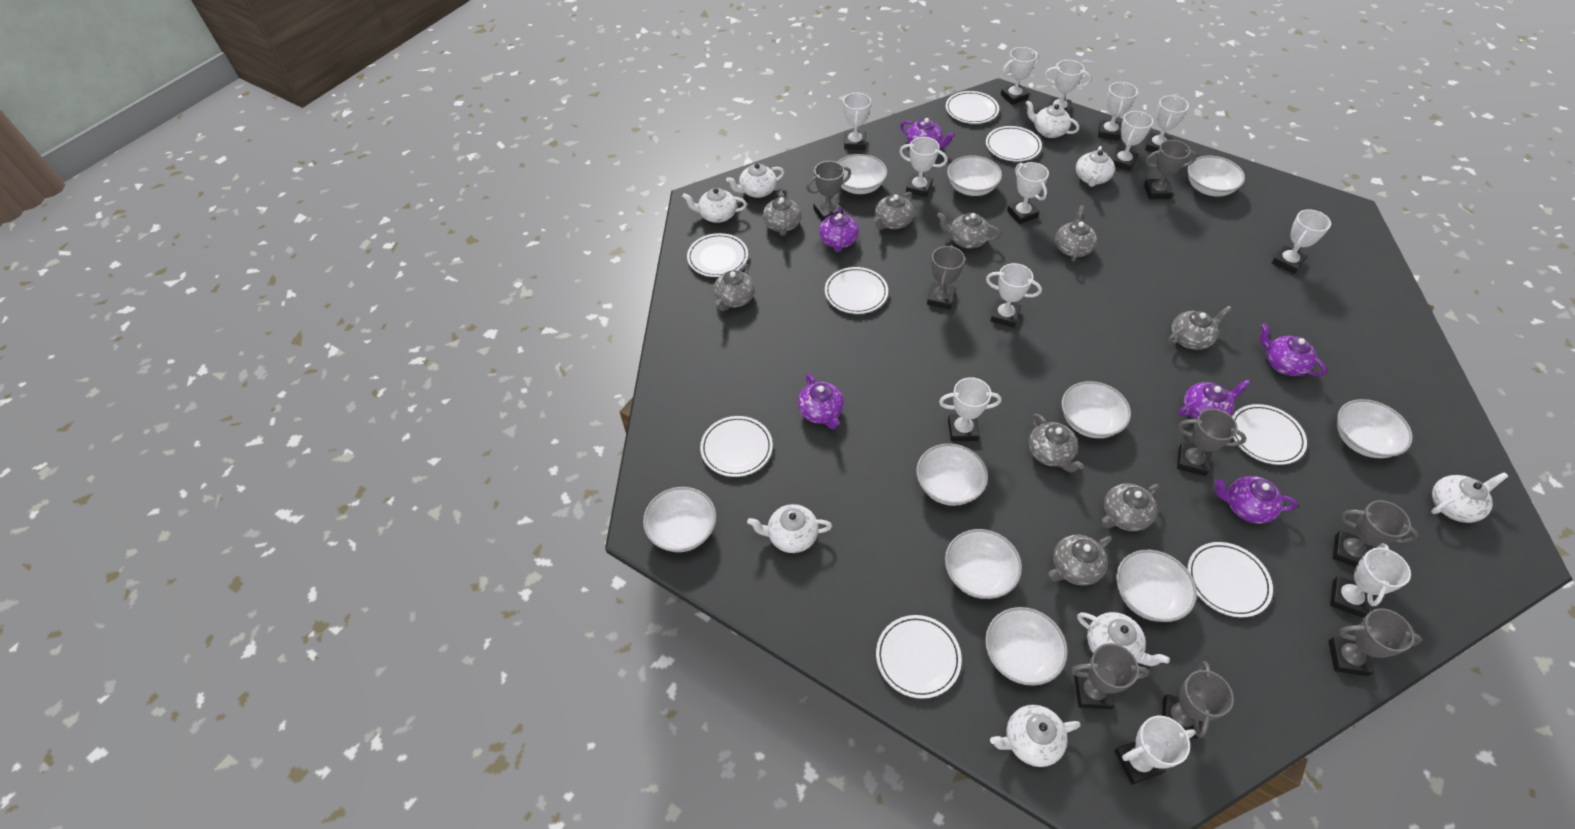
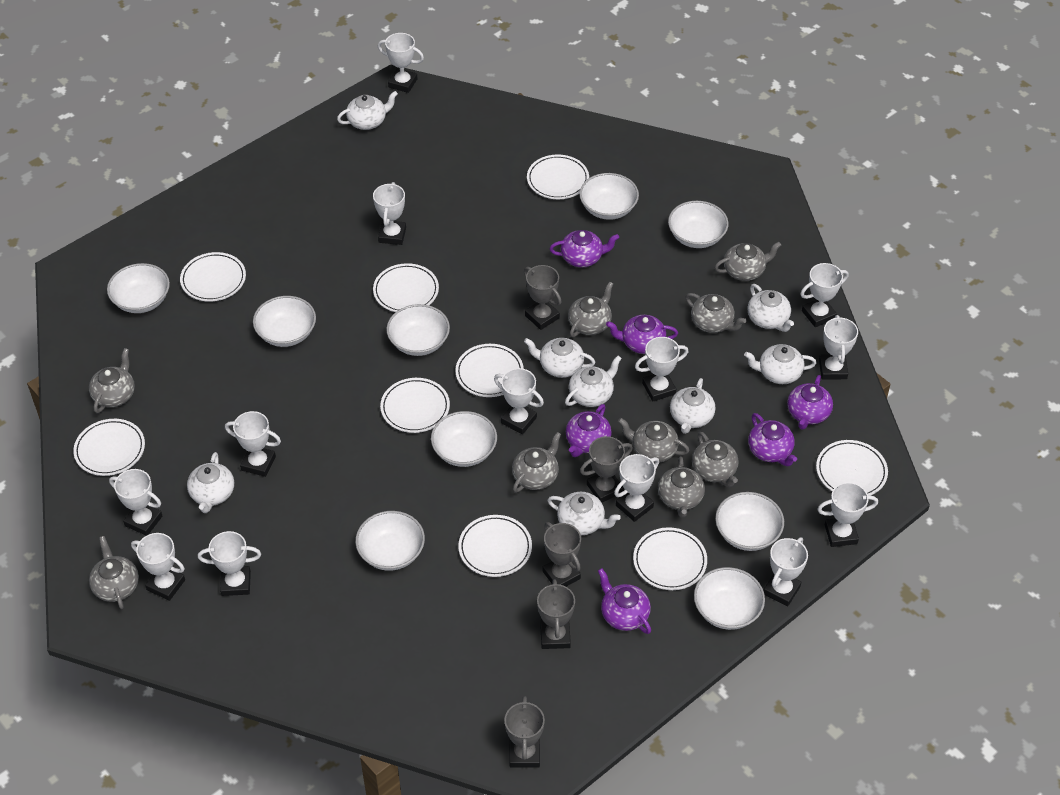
grey trophy: [806,161,851,221] [927,245,965,309] [1071,643,1150,709] [1144,140,1197,199] [1162,661,1234,739] [1177,409,1246,476] [1328,608,1422,676] [1333,500,1419,567] = 8 -> [504,696,545,767] [524,265,561,330] [537,579,575,649] [543,522,581,586] [580,436,633,502] = 5
white bowl: [643,487,716,552] [838,154,887,194] [916,443,988,506] [945,529,1022,599] [947,155,1002,196] [985,607,1068,686] [1062,381,1131,438] [1116,550,1197,622] [1188,156,1245,196] [1337,399,1413,458] = 10 -> [107,263,170,313] [253,296,316,347] [355,511,425,571] [386,304,450,356] [431,411,497,467] [579,173,639,220] [668,201,728,248] [694,567,765,630] [715,492,784,551] = 9
white plate: [687,233,748,277] [700,416,773,477] [825,267,888,314] [876,615,962,699] [946,91,999,124] [986,126,1042,161] [1187,542,1273,617] [1232,404,1307,465] = 8 -> [73,419,145,476] [180,252,246,302] [373,263,439,312] [380,378,450,433] [455,344,524,397] [458,515,532,577] [527,155,589,199] [633,527,707,590] [816,440,888,496] = 9

